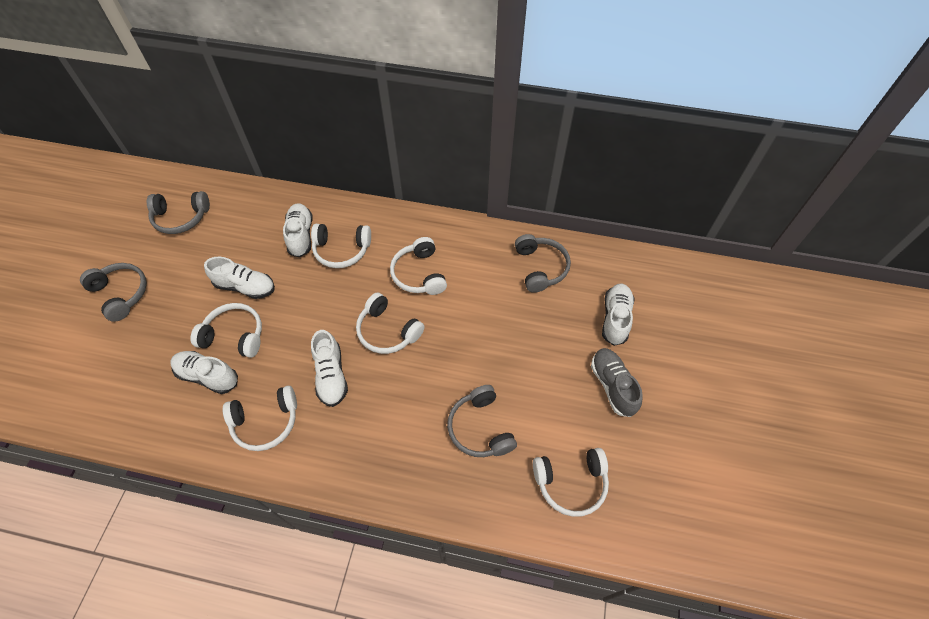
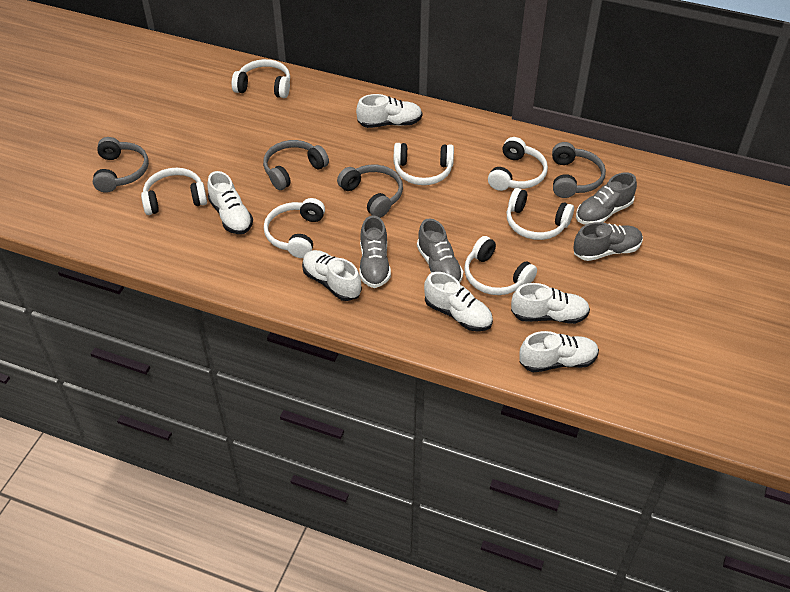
grey shoe: [591,348,643,417] = 1 -> [359,215,391,288] [417,218,463,283] [573,222,643,261] [576,172,637,225] = 4
white headphones: [190,303,262,358] [223,386,297,451] [311,224,371,268] [356,293,425,354] [390,237,447,295] [533,448,609,517] = 6 -> [141,168,207,215] [232,59,290,98] [264,198,325,258] [394,143,454,185] [464,236,537,295] [488,137,548,191] [507,188,574,240] = 7
white shoe: [170,351,238,394] [204,257,275,299] [283,203,313,257] [311,330,348,407] [602,284,635,346] = 5 -> [207,171,253,234] [302,250,362,301] [356,94,422,128] [424,272,493,331] [511,283,590,324] [519,331,599,372] = 6

